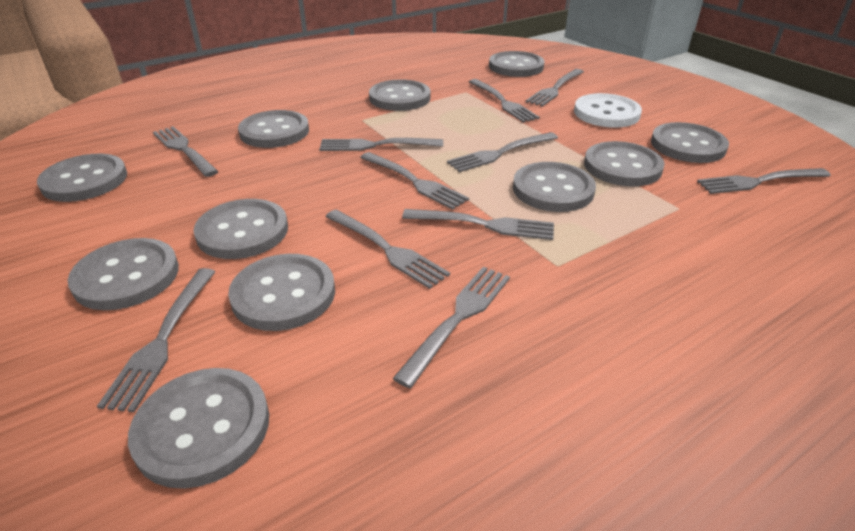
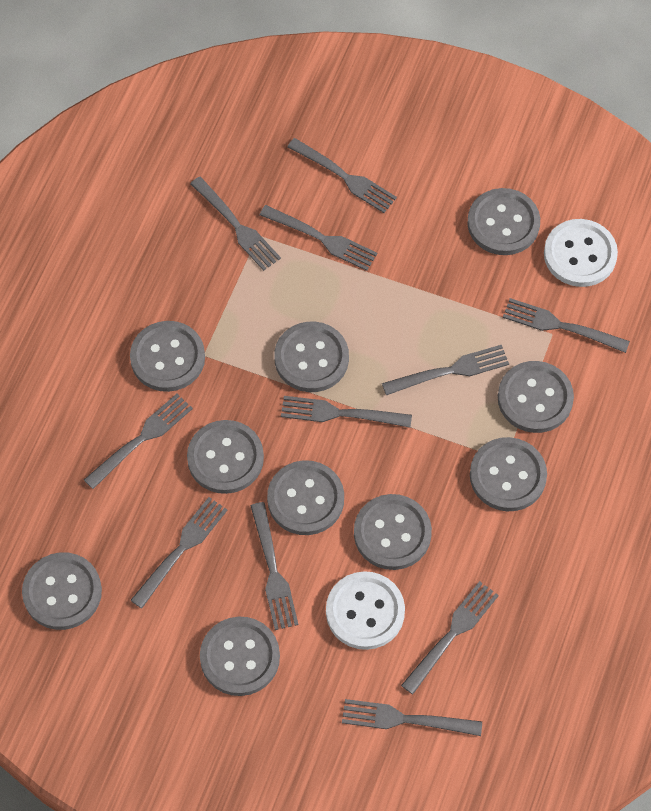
grey button: [37,154,127,202] [68,238,179,310] [128,368,269,489] [193,199,288,259] [228,254,335,331] [238,110,309,148] [369,79,431,111] [489,51,545,77] [513,162,596,212] [584,141,665,186] [651,122,729,163] = 11 -> [22,552,102,630] [130,321,205,392] [187,420,264,494] [200,617,280,696] [267,460,344,535] [274,322,349,392] [354,494,432,570] [467,188,540,255] [470,437,547,511] [498,361,574,433] = 10
white button: [574,93,642,128] = 1 -> [326,571,405,650] [544,219,618,287] = 2

